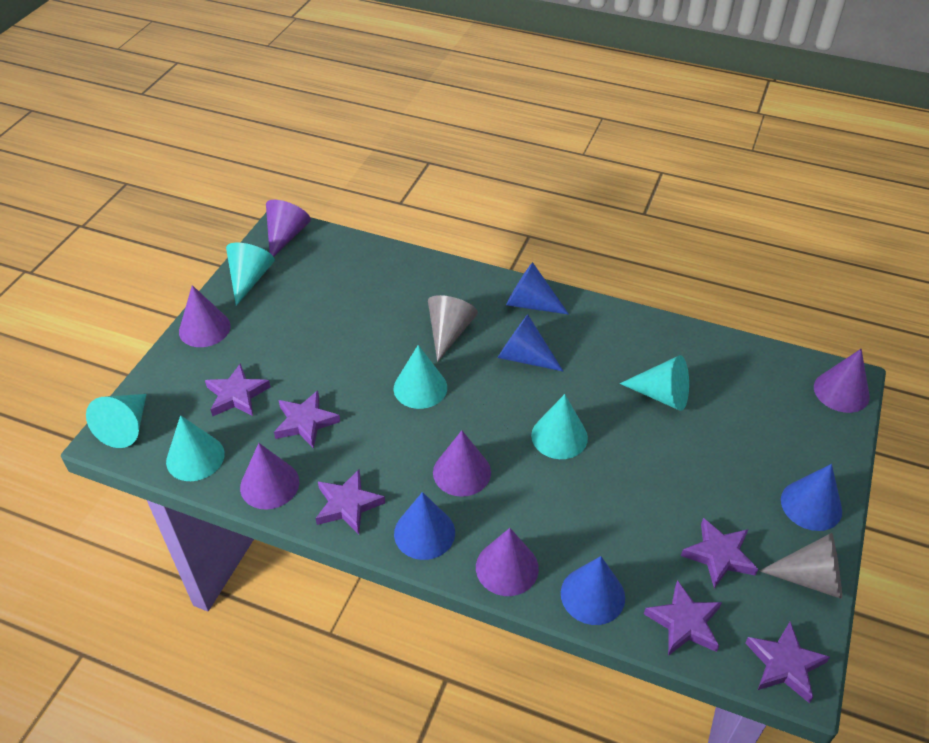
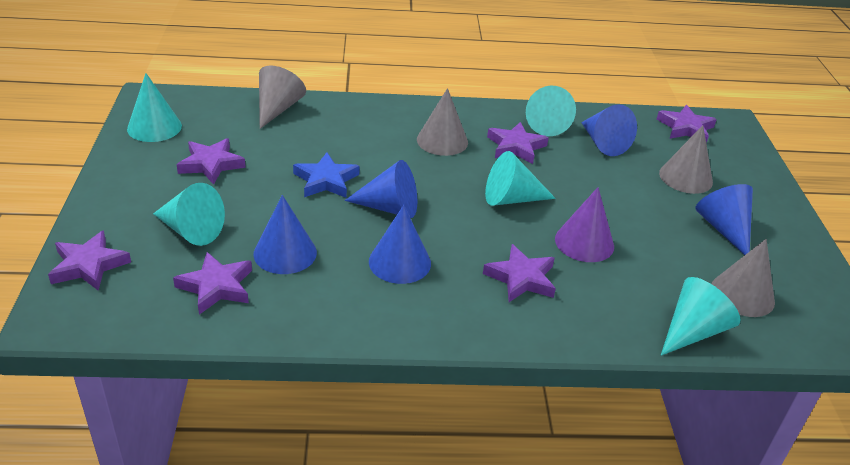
blue star: none = 0 -> [293,153,359,198] = 1
grey cone: [428,295,478,362] [759,533,842,599] = 2 -> [259,66,306,129] [417,88,468,156] [659,125,713,194] [712,239,775,317] = 4
purple cone: [179,285,231,347] [240,443,299,510] [266,200,311,257] [433,430,491,497] [476,528,539,596] [814,349,870,413] = 6 -> [555,187,614,262] = 1
turquoise cone: [86,394,147,448] [166,415,225,481] [226,243,275,306] [393,345,447,409] [531,394,588,459] [620,355,689,411] = 6 -> [127,73,182,142] [153,183,225,246] [485,151,556,206] [526,86,576,136] [661,277,741,356] = 5

